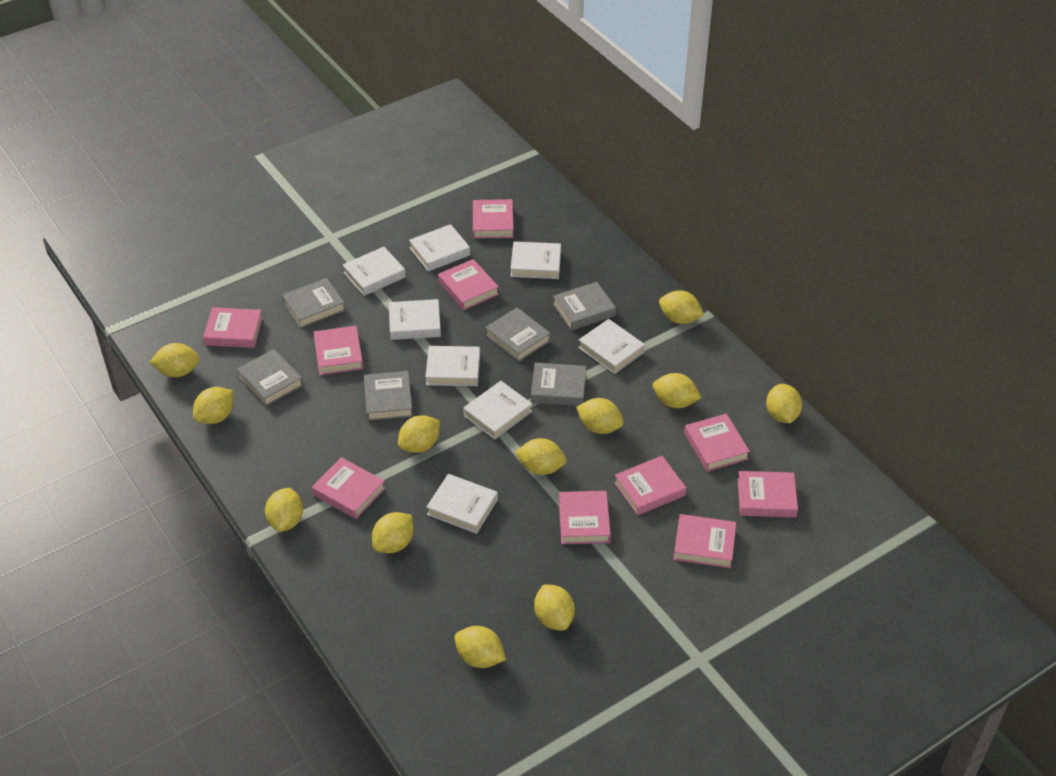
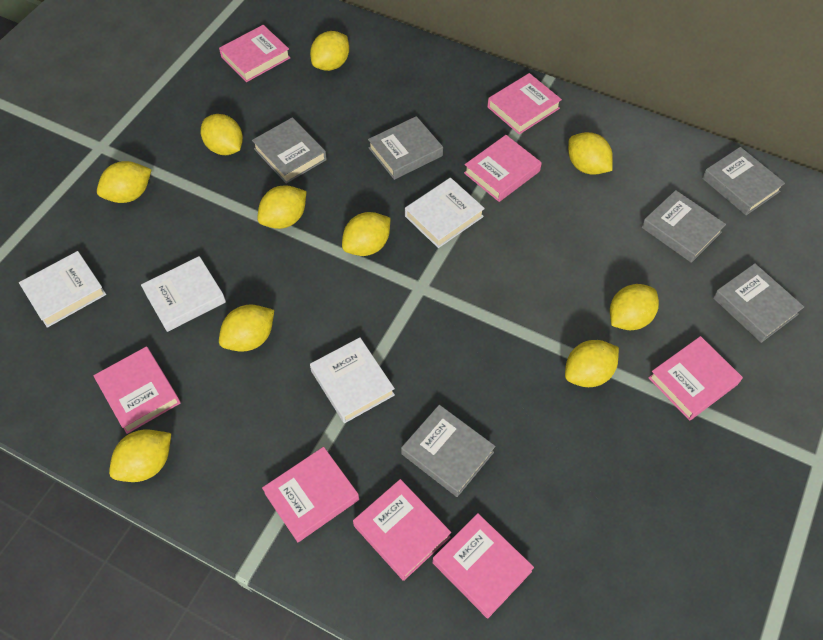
pink book: [203,307,263,348] [312,457,385,519] [313,326,363,375] [438,259,499,310] [473,199,514,239] [559,491,611,544] [614,456,686,515] [673,514,736,568] [684,414,750,471] [738,471,798,517] = 10 -> [93,346,181,434] [219,25,291,82] [262,447,359,542] [353,479,451,581] [432,513,534,618] [464,135,542,202] [487,73,562,134] [648,336,743,421] = 8
white book: [343,247,406,296] [389,299,441,340] [409,224,470,271] [426,346,480,386] [426,474,498,534] [463,381,532,440] [510,241,561,279] [578,319,645,374] = 8 -> [19,251,106,328] [141,256,226,332] [310,337,395,423] [405,178,485,248] = 4
yellow lemon: [149,343,200,377] [193,387,233,424] [265,488,303,532] [372,512,414,553] [398,415,440,453] [454,626,506,668] [515,438,567,475] [534,584,575,631] [576,398,624,434] [653,373,702,408] [659,291,704,324] [766,384,802,423] = 12 -> [97,161,152,203] [109,429,171,482] [201,114,243,155] [219,304,274,352] [257,185,306,229] [310,31,349,71] [342,212,390,256] [565,340,619,387] [568,132,613,175] [610,284,659,330] = 10

